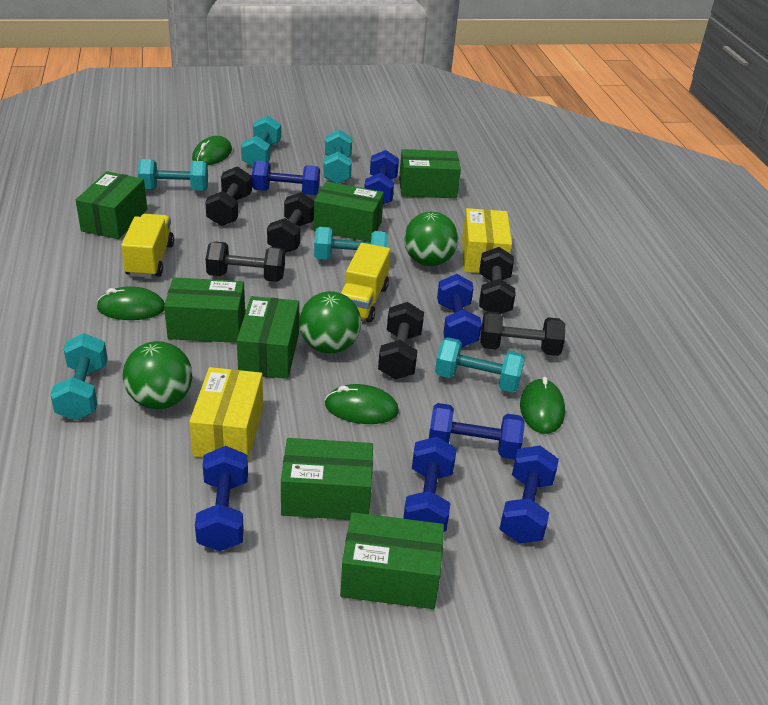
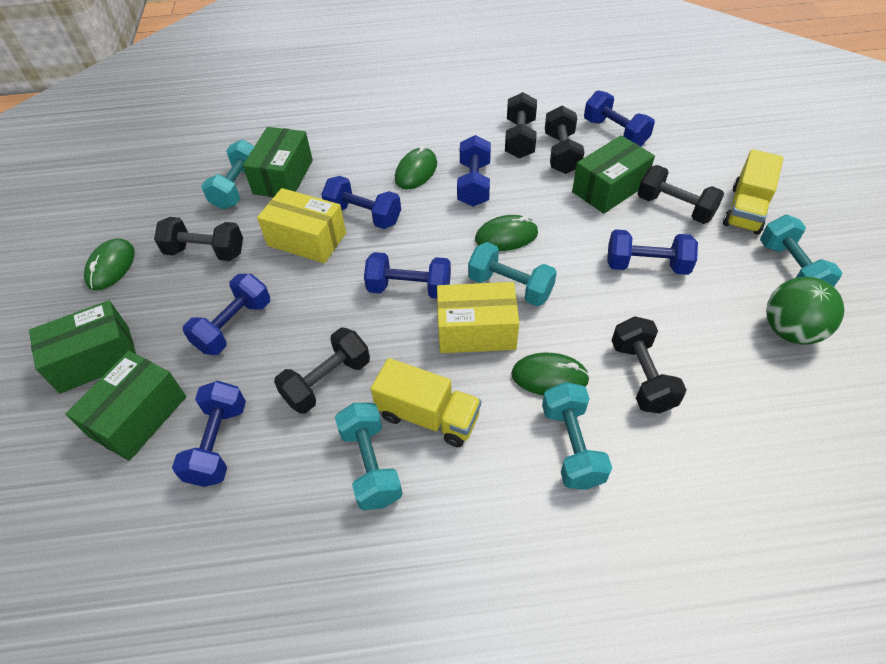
green ball: [123,341,193,409] [299,291,361,353] [404,212,458,266] = 3 -> [766,277,845,345] = 1
green box: [76,171,147,239] [164,277,245,343] [237,296,299,379] [281,438,373,520] [314,182,384,242] [340,512,444,609] [399,149,461,198] = 7 -> [29,300,136,393] [65,351,186,461] [243,127,313,197] [572,135,655,214] = 4
turquoise dumbbell: [50,333,108,420] [138,159,208,191] [241,116,281,167] [314,227,388,260] [323,130,352,184] [435,337,525,392] = 6 -> [201,140,255,209] [335,403,403,510] [468,242,557,306] [542,382,612,490] [760,215,843,287] = 5

